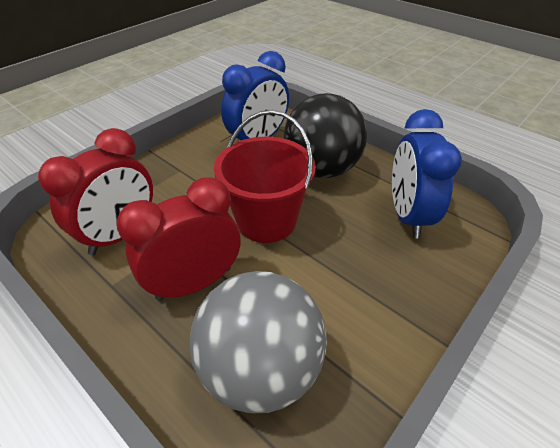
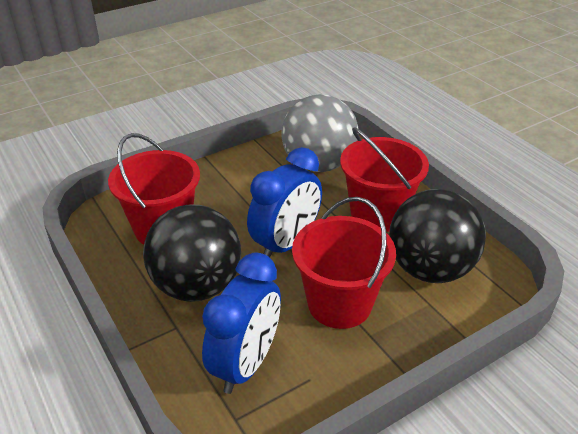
black ball: [284,93,367,178] = 1 -> [143,205,241,302] [389,189,486,283] = 2
red bucket: [214,110,316,243] = 1 -> [108,133,200,245] [292,197,396,329] [340,127,429,232] = 3
red clock: [38,128,153,255] [116,177,241,301] = 2 -> none = 0

